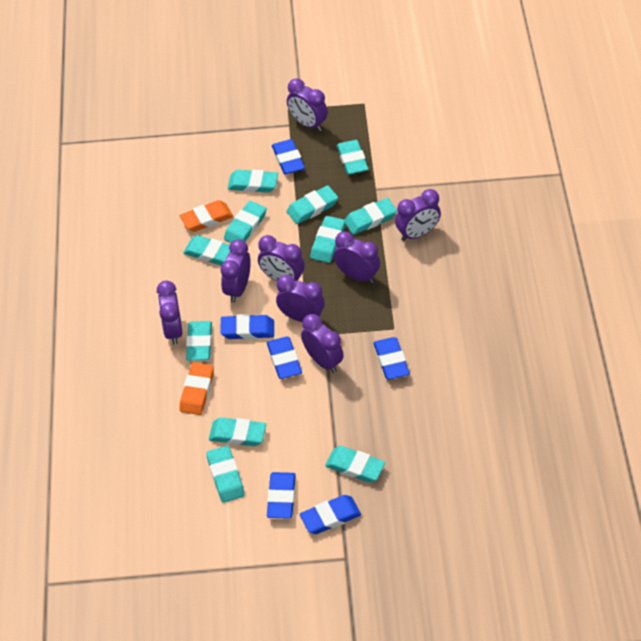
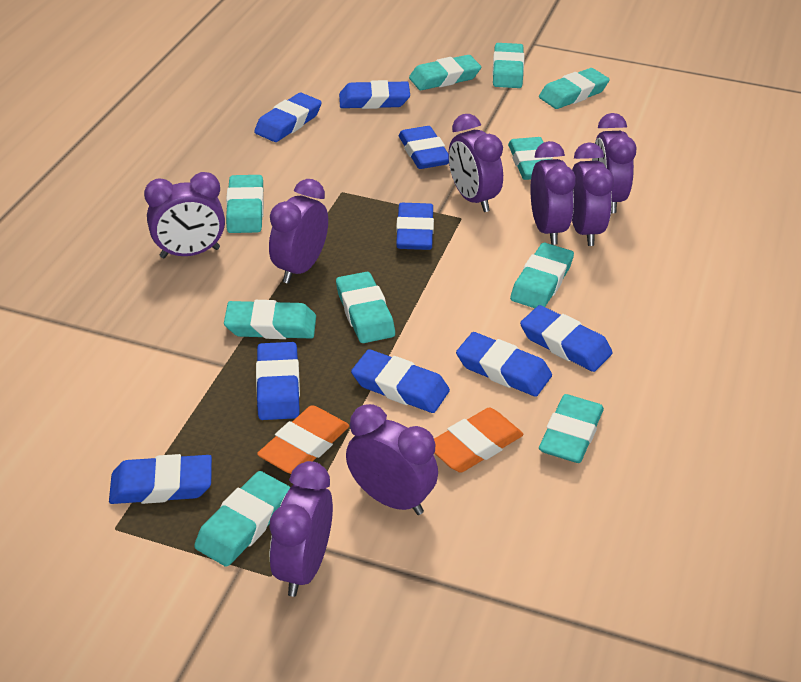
blue eraser: [220,314,274,339] [267,337,302,379] [267,472,296,519] [272,139,305,174] [300,495,361,534] [374,337,410,380] = 6 -> [109,454,212,504] [254,93,322,142] [256,342,300,420] [339,80,410,109] [351,349,450,413] [396,203,434,250] [399,126,449,169] [456,332,552,397] [520,305,613,372] = 9
turquoise eraser: [183,235,231,266] [186,321,212,360] [206,446,245,503] [209,417,266,446] [224,201,267,243] [228,169,278,193] [287,185,338,224] [310,216,345,263] [325,446,385,483] [337,140,369,175] [345,198,397,235] = 11 -> [194,471,290,567] [224,300,316,339] [226,175,264,233] [336,272,395,343] [409,55,481,90] [492,43,524,88] [508,137,553,180] [510,243,574,308] [539,68,610,109] [539,394,604,463] = 10

